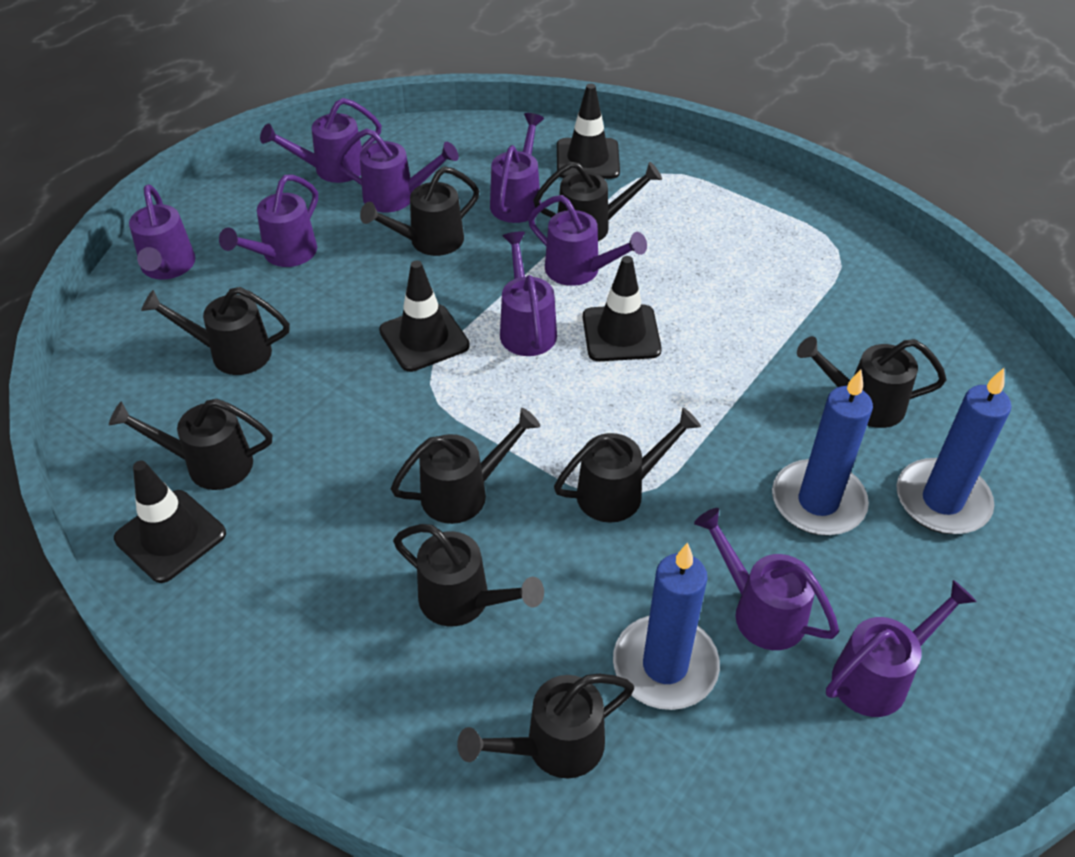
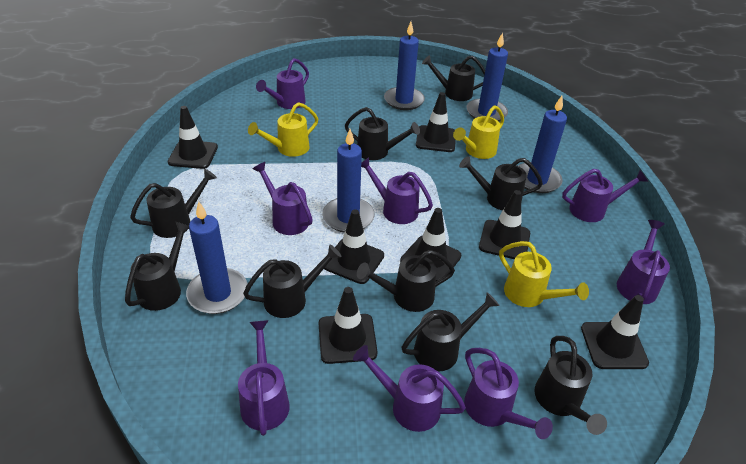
black traffic cone: [114,461,226,583] [379,261,470,372] [557,83,620,179] [583,256,662,361] = 4 -> [167,106,218,169] [319,287,378,364] [324,209,384,284] [400,208,461,281] [416,92,456,152] [479,190,530,259] [581,295,649,369] = 7
blue candle: [613,543,720,710] [772,369,873,535] [897,368,1012,534] = 3 -> [186,201,248,314] [322,129,375,233] [384,22,425,110] [466,32,508,121] [519,96,567,193] = 5
purple watering can: [129,184,196,280] [219,175,318,267] [260,98,382,183] [336,128,459,212] [490,113,544,223] [500,231,557,356] [528,195,647,286] [694,508,839,650] [826,580,977,717] = 9 -> [238,320,290,436] [253,162,313,235] [256,58,309,109] [353,345,466,432] [361,157,433,224] [464,348,553,439] [562,169,648,222] [617,220,670,304] = 8
yellow watering can: none = 0 -> [248,102,319,157] [453,105,504,159] [499,241,589,307] = 3

